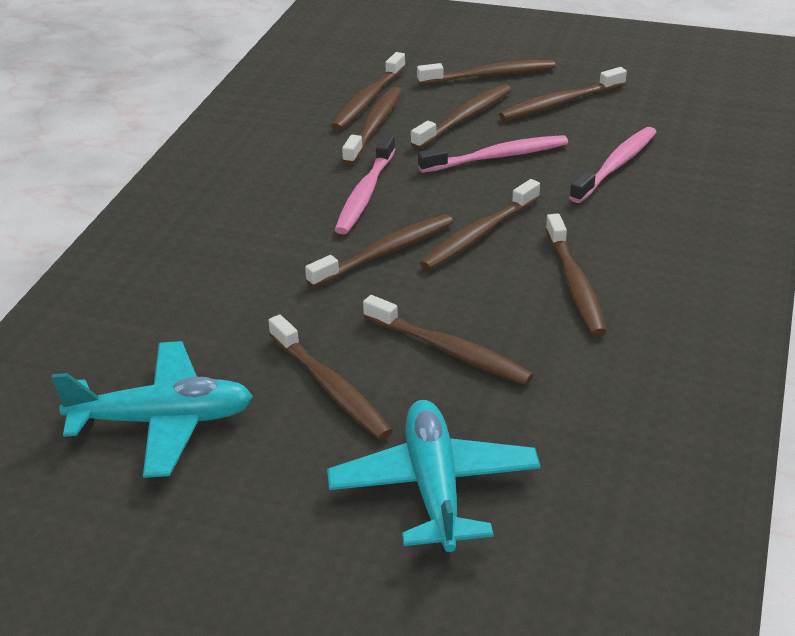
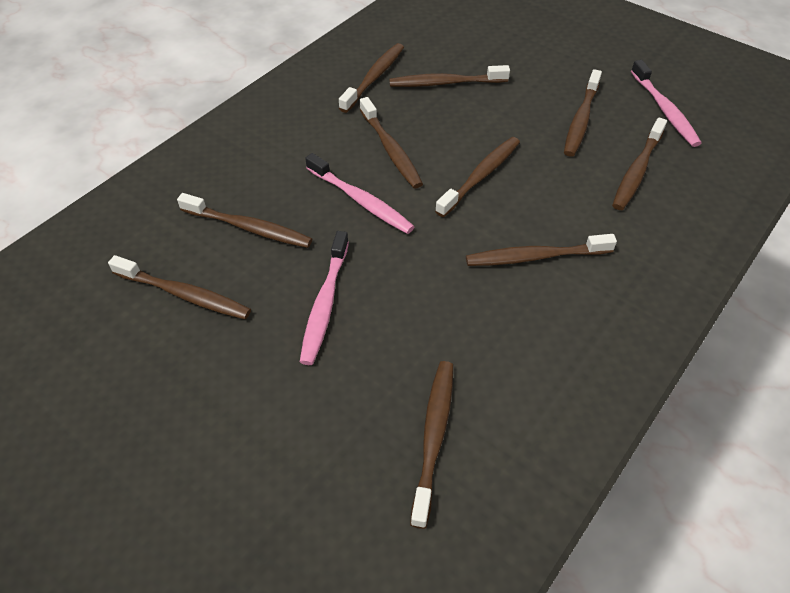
turquoise plane: [52,341,253,478] [327,400,541,553] = 2 -> none = 0

